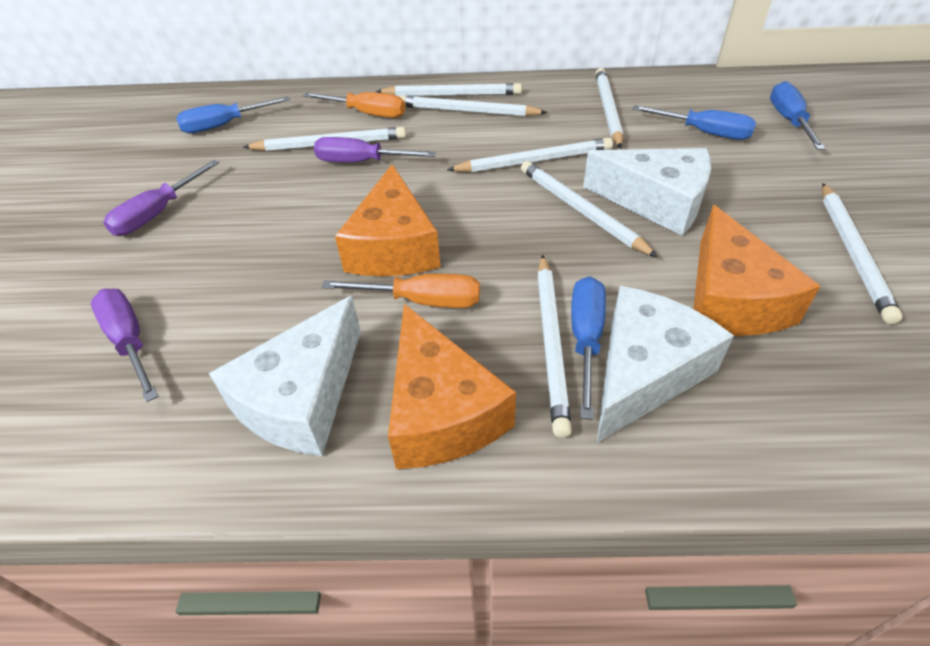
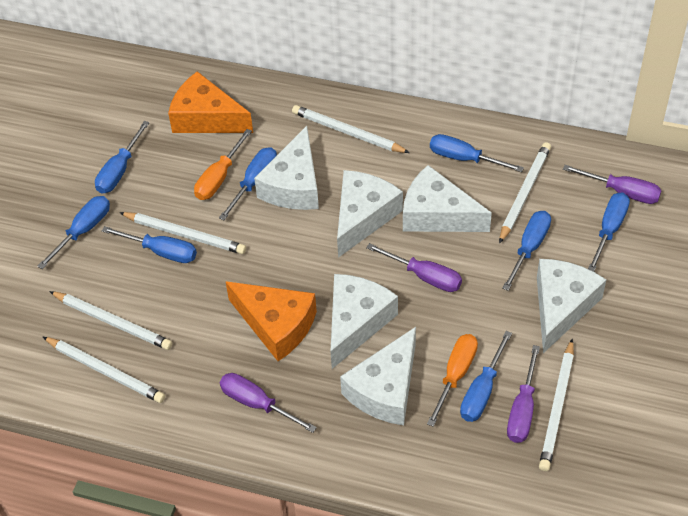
blue screwdriver: [176,96,290,133] [571,276,606,420] [632,105,756,140] [770,81,826,150] = 4 -> [37,196,110,269] [95,121,149,194] [102,226,197,263] [219,147,277,220] [430,134,524,172] [460,331,512,422] [502,211,551,291] [588,193,630,272] = 8
orange cheese: [335,164,440,276] [388,304,516,469] [694,205,821,336] = 3 -> [168,71,253,133] [225,281,317,361] = 2
purple screwdriver: [91,288,158,402] [103,160,219,236] [314,137,436,163] = 3 -> [220,373,317,433] [366,243,462,292] [507,345,540,443] [563,165,662,204] = 4
white cheese: [209,296,361,456] [583,148,711,236] [597,286,734,443] = 3 -> [254,126,319,210] [330,274,398,369] [337,170,403,258] [340,327,416,425] [403,165,492,232] [537,259,606,353] = 6
white pencil: [243,127,406,151] [376,83,522,96] [399,95,548,116] [447,138,613,172] [521,161,658,258] [537,255,572,438] [595,68,623,149] [822,183,903,324] = 8 -> [43,337,165,403] [49,291,172,350] [119,212,246,254] [292,105,410,153] [499,142,551,244] [539,339,574,471] = 6

